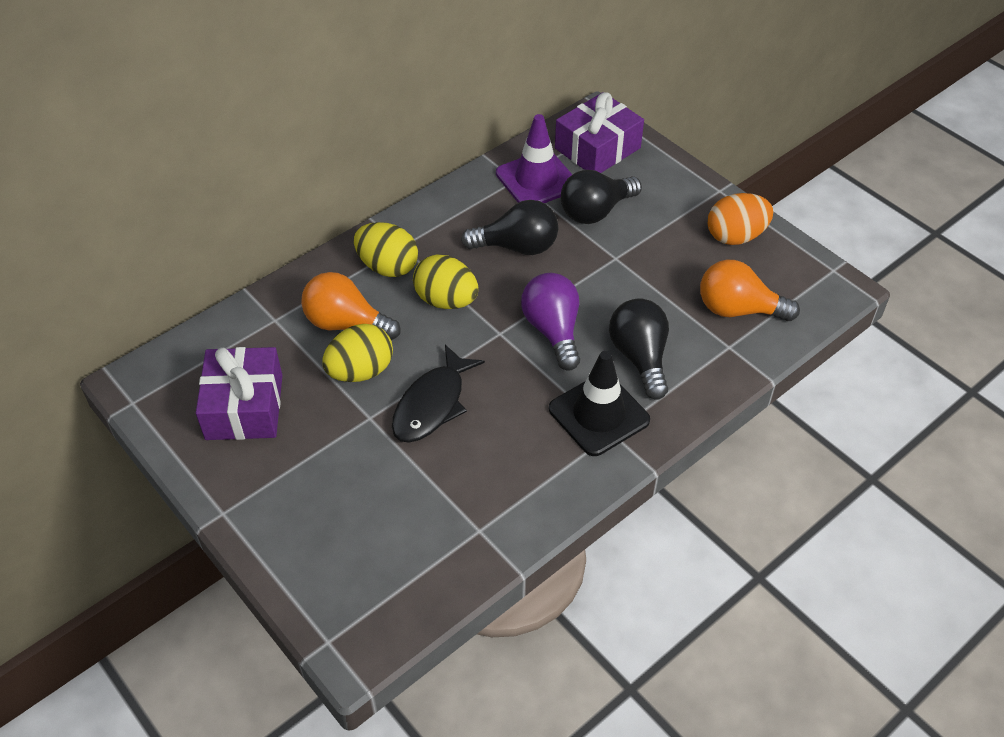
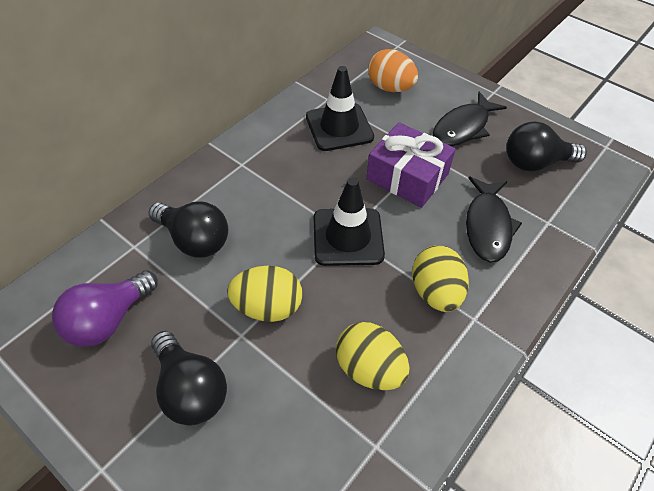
black fish: [392,345,485,443] = 1 -> [433,92,507,146] [466,177,522,262] = 2
black traffic cone: [549,351,650,456] = 1 -> [306,66,374,151] [314,178,385,266] = 2
orange light bulb: [301,272,401,340] [700,260,800,321] = 2 -> none = 0
purple gift: [196,347,282,440] [555,92,644,173] = 2 -> [366,122,456,208] = 1
purple traffic cone: [496,114,572,203] = 1 -> none = 0

